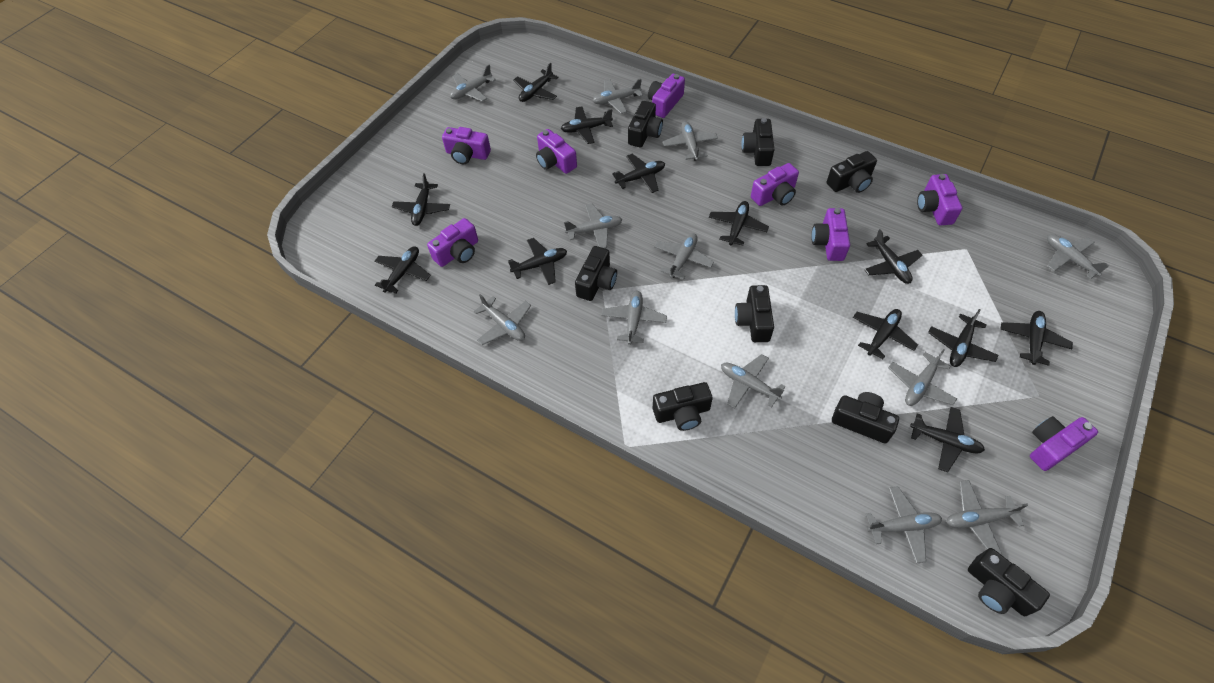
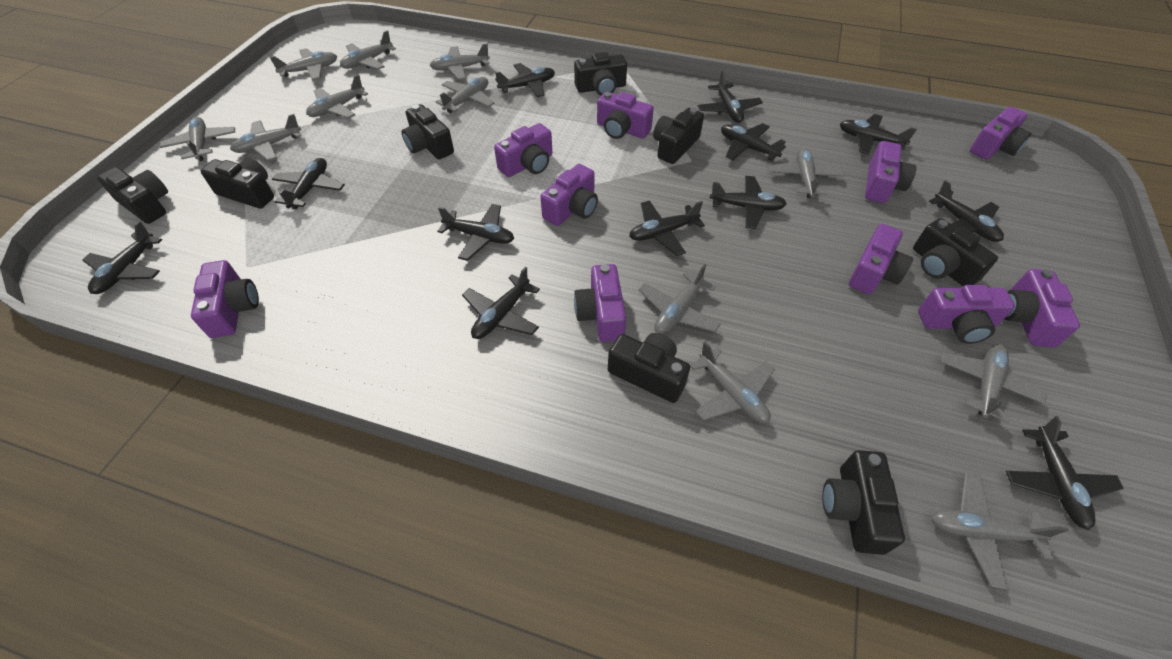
purple camera: [427,218,478,267] [442,127,491,164] [536,129,577,174] [648,74,685,118] [751,163,799,206] [811,208,850,261] [917,174,962,226] [1030,416,1098,471] = 8 -> [191,260,259,338] [494,123,553,177] [540,164,598,226] [574,264,626,342] [597,92,654,139] [849,224,913,294] [865,141,916,203] [918,285,1015,344] [970,107,1032,159] [1004,269,1080,347] = 10

